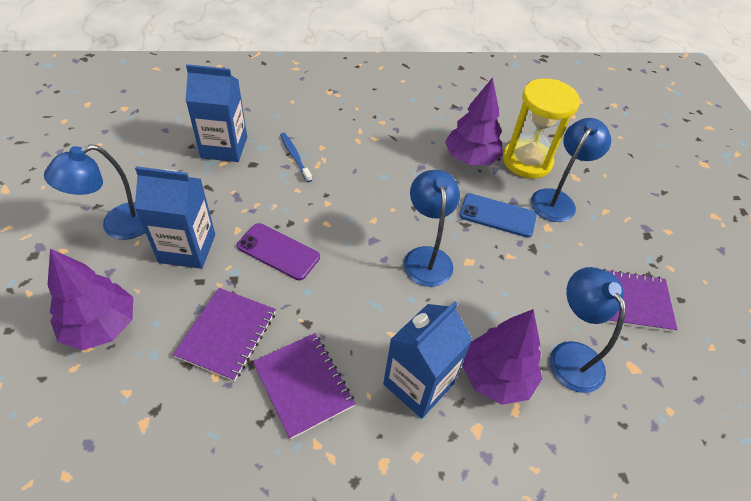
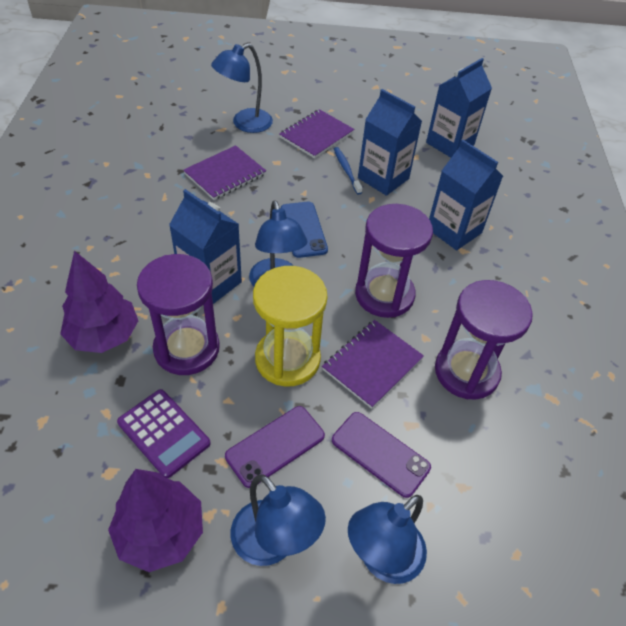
blue carton: [135,166,215,269] [186,64,247,162] [383,301,473,419] = 3 -> [169,189,242,304] [358,89,422,196] [426,58,492,158] [429,140,503,250] = 4
purple calculator: none = 0 -> [117,389,211,478] = 1
purple hourglass: none = 0 -> [137,254,220,375] [355,204,433,318] [435,280,533,400] = 3
purple phone: [237,223,320,280] = 1 -> [225,406,325,488] [332,412,431,498] = 2
purple tree: [48,249,133,350] [445,77,503,165] [462,309,542,405] = 3 -> [60,251,138,353] [108,469,203,572] = 2

